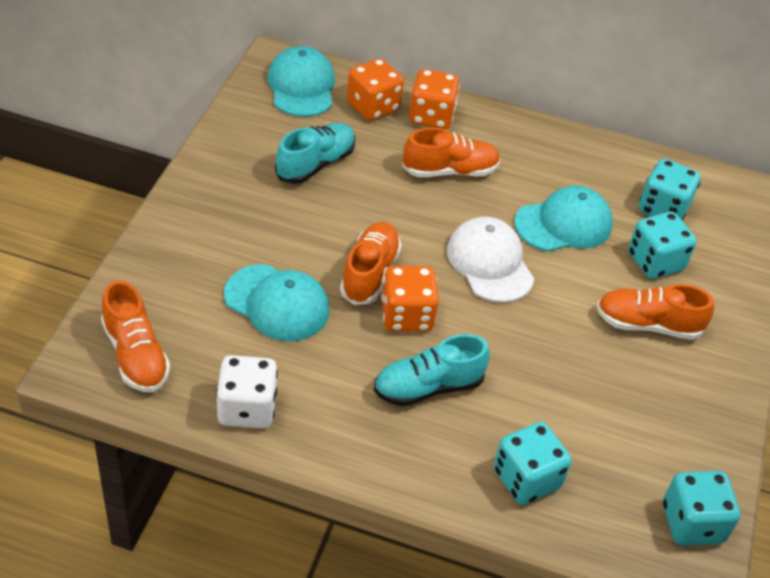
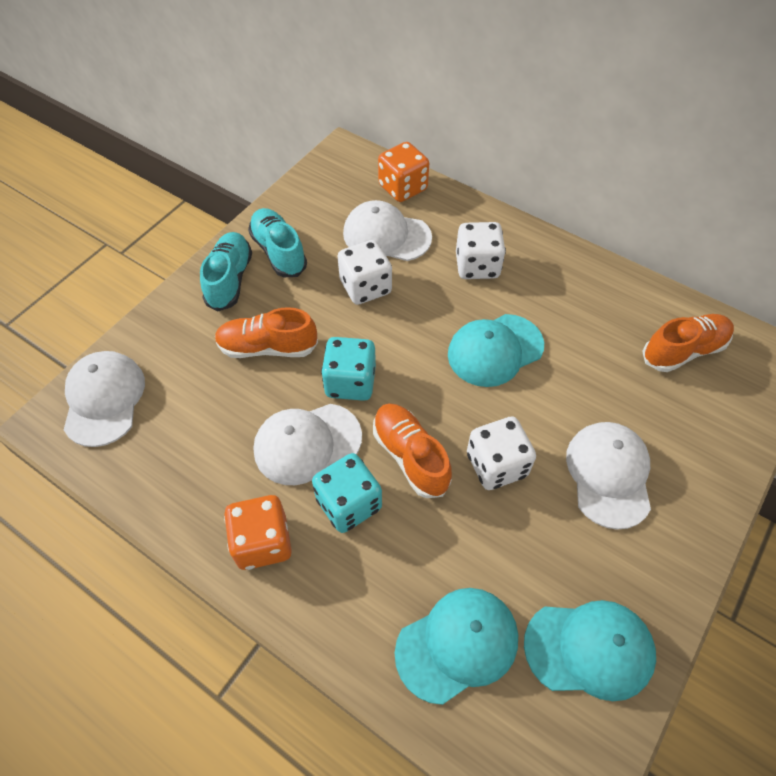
orange dice: [347,58,404,121] [381,266,439,331] [409,69,460,129] = 3 -> [224,495,292,570] [378,142,429,202] = 2
orange shoe: [101,280,170,392] [340,222,402,305] [402,128,501,177] [596,284,714,340] = 4 -> [215,307,318,358] [373,403,452,498] [642,314,734,372] = 3
turquoise dice: [494,422,572,505] [628,212,697,279] [639,159,701,220] [663,471,741,546] = 4 -> [312,453,382,533] [321,337,376,401] = 2
white cap: [447,217,534,303] = 1 -> [64,351,145,447] [253,404,362,485] [343,200,432,261] [566,422,651,530] = 4
white dice: [216,355,278,429] = 1 -> [338,240,392,305] [456,222,506,279] [467,417,536,490] = 3

